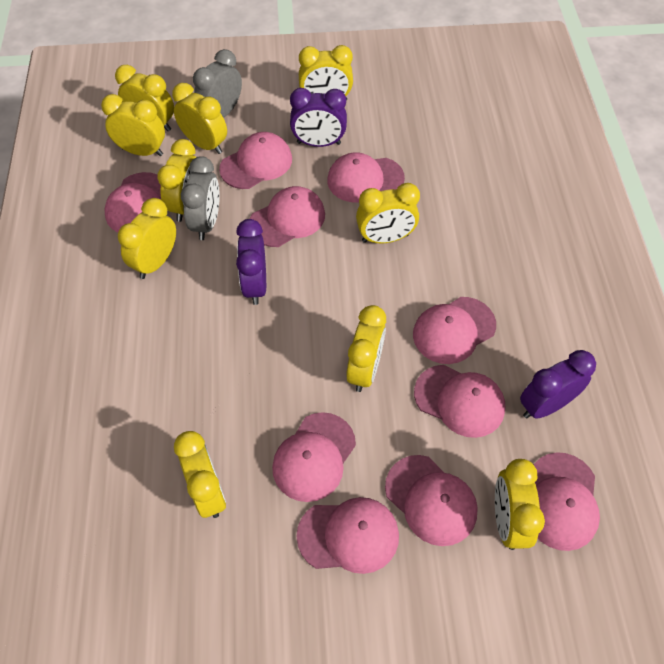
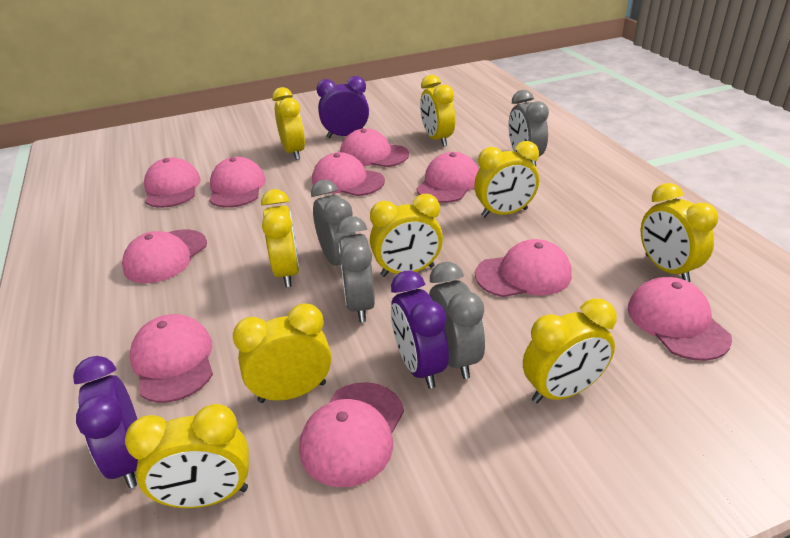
grey clock: [181,156,220,240] [193,49,242,118] = 2 -> [311,180,356,266] [337,216,375,322] [429,262,485,379] [508,90,549,166] = 4
yellow clock: [101,94,165,156] [115,65,174,132] [118,198,176,279] [157,139,196,222] [172,83,227,154] [174,431,226,518] [299,45,353,101] [346,305,386,392] [356,183,420,244] [495,459,545,550] = 10 -> [125,404,249,508] [233,303,331,403] [261,189,300,287] [272,87,305,160] [370,194,443,277] [420,75,455,147] [474,141,539,218] [523,298,617,403] [641,183,718,282] = 9

